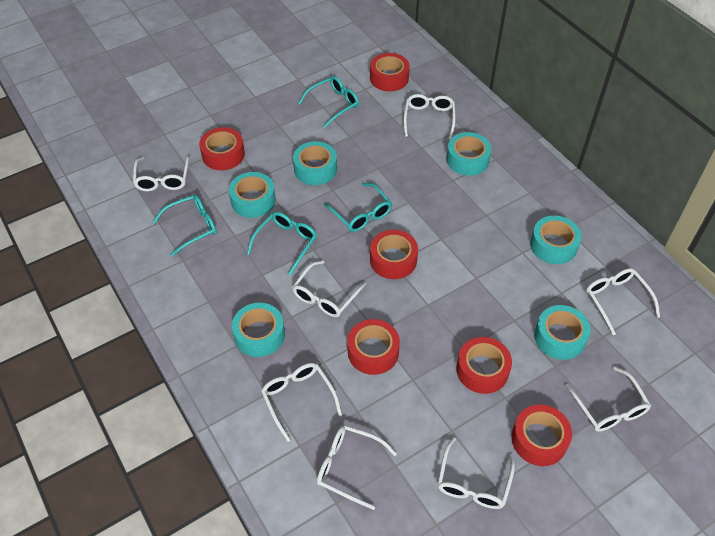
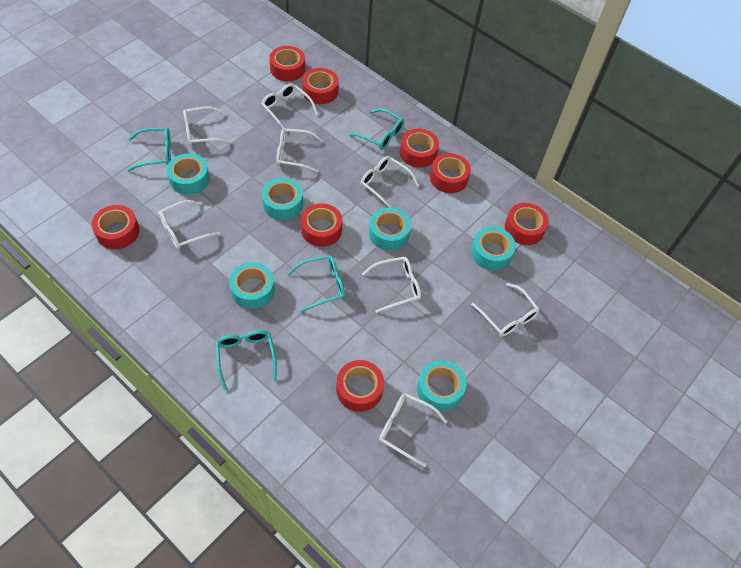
red tape: [199,127,245,170] [347,319,400,375] [370,53,410,91] [370,230,418,279] [456,337,512,394] [512,405,572,466] = 6 -> [92,205,139,249] [269,46,305,81] [301,203,343,247] [302,68,339,104] [336,360,384,412] [400,129,439,168] [430,153,471,193] [505,203,549,245] = 8

